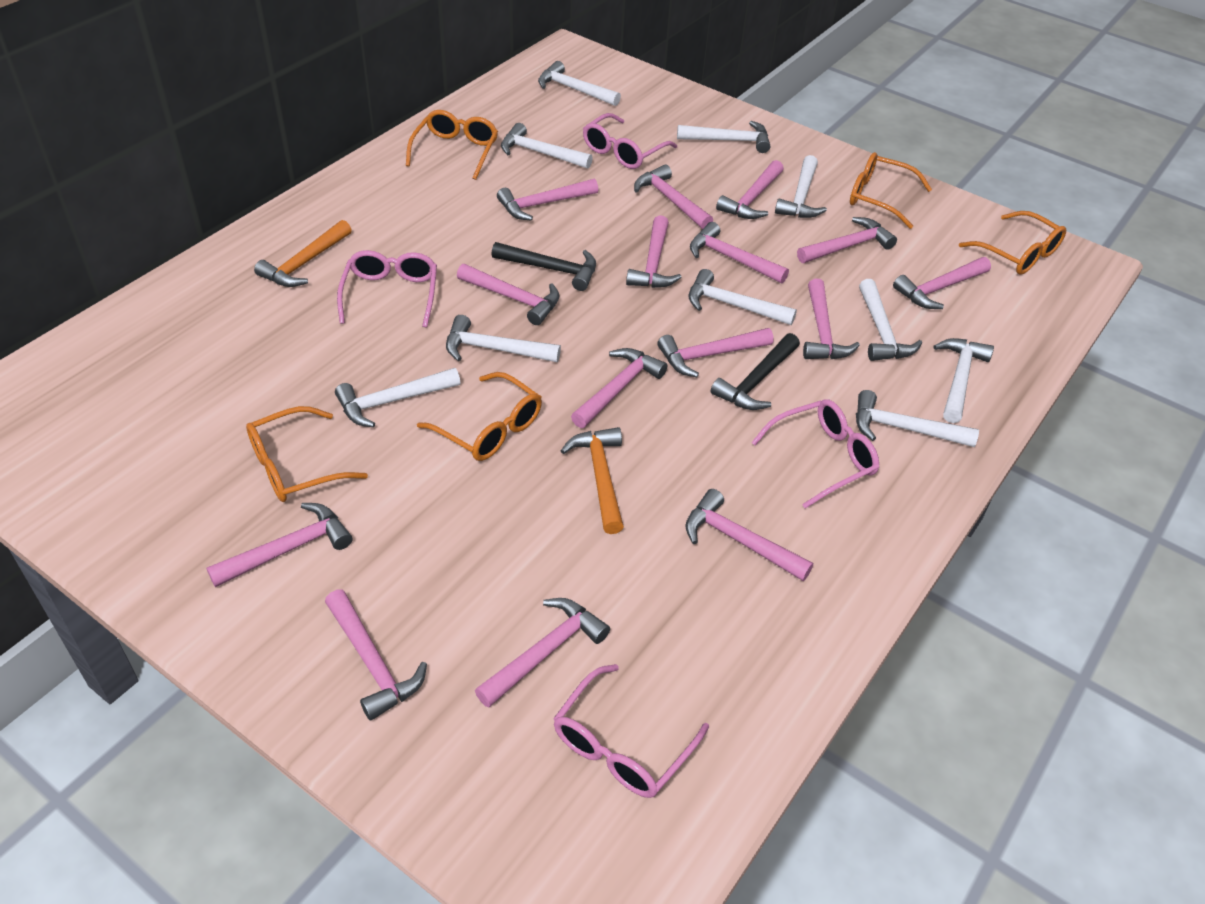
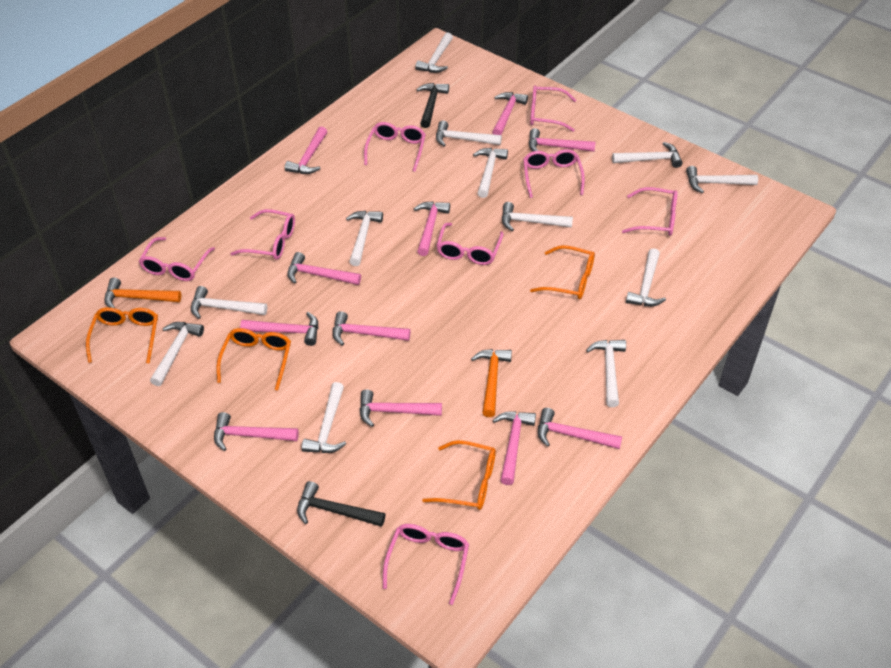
orange glasses: [246,406,368,502] [406,110,498,180] [417,372,542,461] [850,152,932,229] [959,211,1066,275] = 5 -> [86,307,158,364] [217,328,291,391] [422,440,496,510] [530,245,595,299] = 4
pink glasses: [337,250,437,328] [553,664,709,798] [583,113,677,169] [751,399,879,509] = 4 -> [139,237,215,281] [230,209,295,260] [364,122,426,172] [383,524,469,605] [437,223,504,265] [523,149,585,198] [530,86,576,132] [622,187,678,236] = 8
pink hammer: [206,503,352,587] [325,589,427,721] [457,264,560,325] [475,598,610,708] [497,179,598,221] [571,348,667,428] [626,215,682,288] [634,164,713,229] [657,328,774,377] [685,489,813,581] [690,222,789,283] [716,160,784,219] [797,217,897,263] [803,279,860,359] [893,257,991,309] = 15 -> [214,412,299,451] [240,312,318,346] [285,127,327,174] [287,252,361,285] [333,311,410,346] [360,389,442,427] [414,201,450,256] [492,92,528,135] [493,411,536,485] [529,128,596,152] [538,408,622,449] = 11
white hammer: [335,368,461,427] [446,315,561,362] [501,123,593,169] [538,61,621,106] [677,121,770,153] [689,269,797,325] [775,155,827,218] [856,390,979,447] [859,279,922,361] [933,338,994,423] = 10 -> [150,322,204,386] [191,286,267,319] [302,382,346,453] [346,211,383,266] [415,32,453,73] [436,121,502,147] [473,148,508,198] [502,202,573,231] [586,340,626,407] [612,142,683,168] [626,248,666,306] [686,166,758,193] = 12

